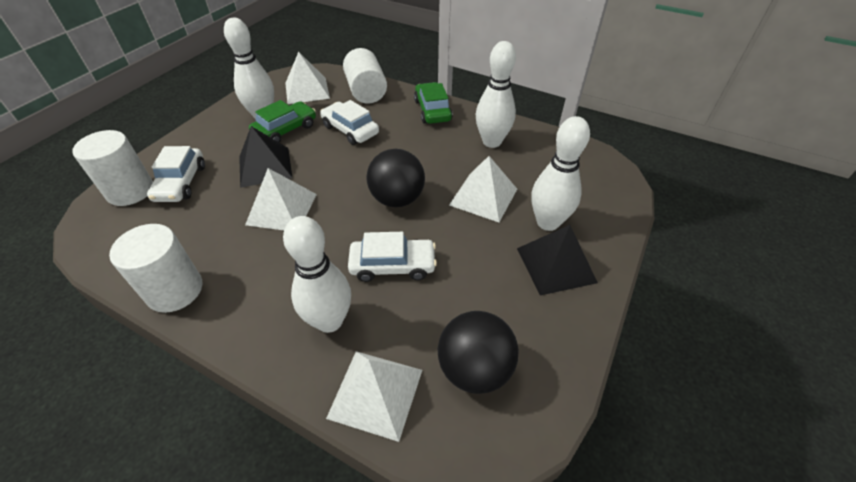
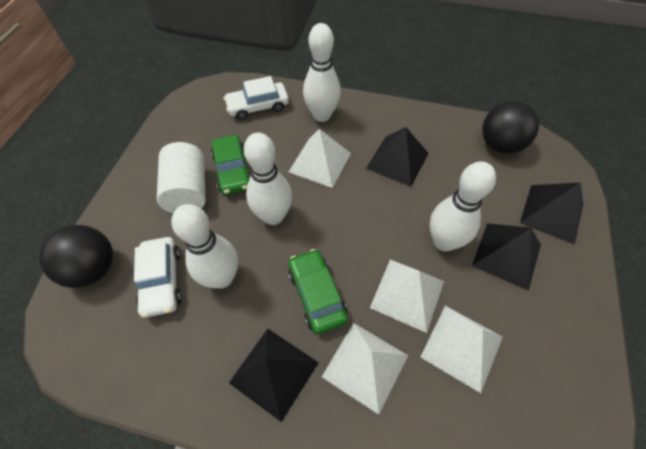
black pyramid: [239,126,293,188] [517,225,598,296] = 2 -> [229,329,319,422] [366,127,429,187] [472,223,541,290] [520,182,583,244] = 4
white car: [147,146,205,202] [320,100,379,145] [348,232,437,282] = 3 -> [134,237,182,317] [224,76,289,120] = 2
white cylinder: [72,130,153,206] [109,224,202,313] [343,48,387,104] = 3 -> [157,142,206,213] = 1

